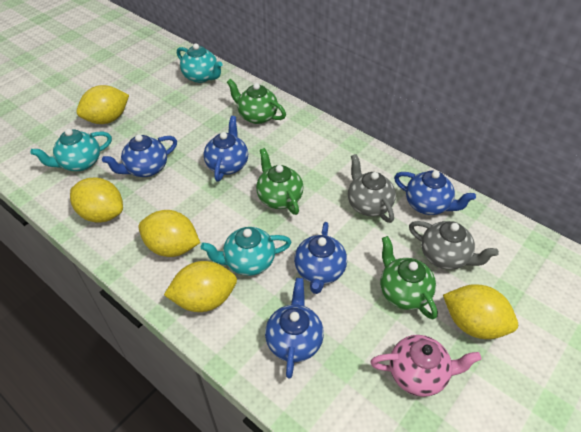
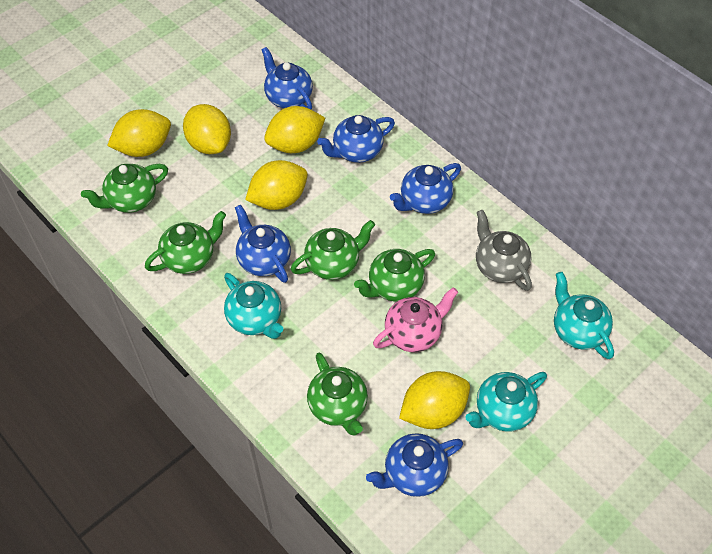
green teapot: [227,79,286,124] [256,148,303,215] [380,236,438,319] = 3 -> [81,164,168,213] [145,211,226,274] [290,220,375,280] [307,353,368,436] [354,249,435,301] = 5
grey teapot: [348,154,396,223] [409,221,499,270] = 2 -> [476,210,532,291] = 1

